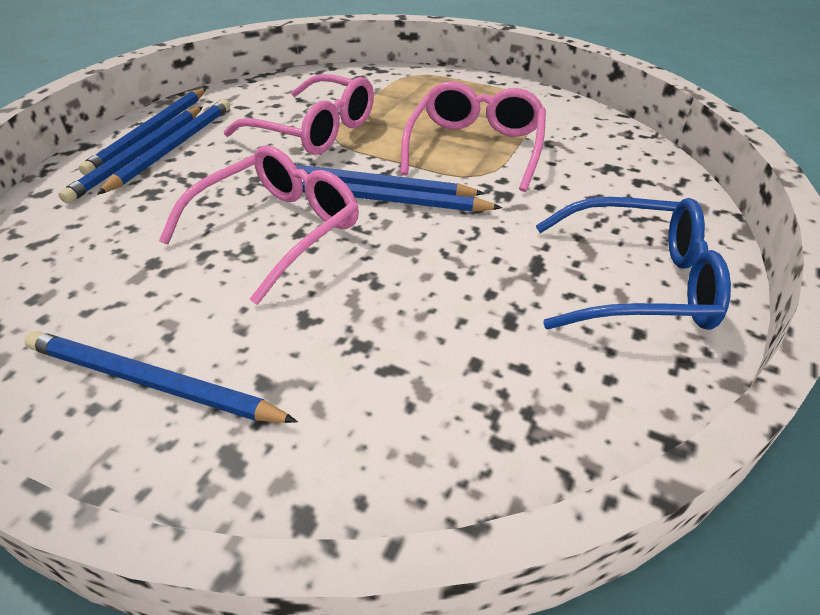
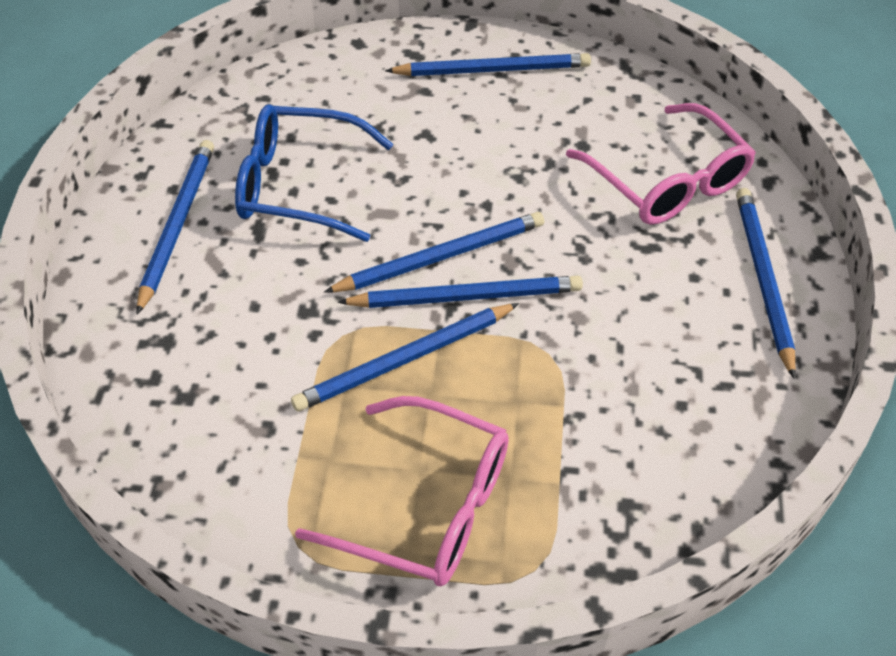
pink glasses: [159,145,359,305] [224,74,374,155] [400,81,546,192] = 3 -> [295,396,509,586] [566,103,756,225] = 2

